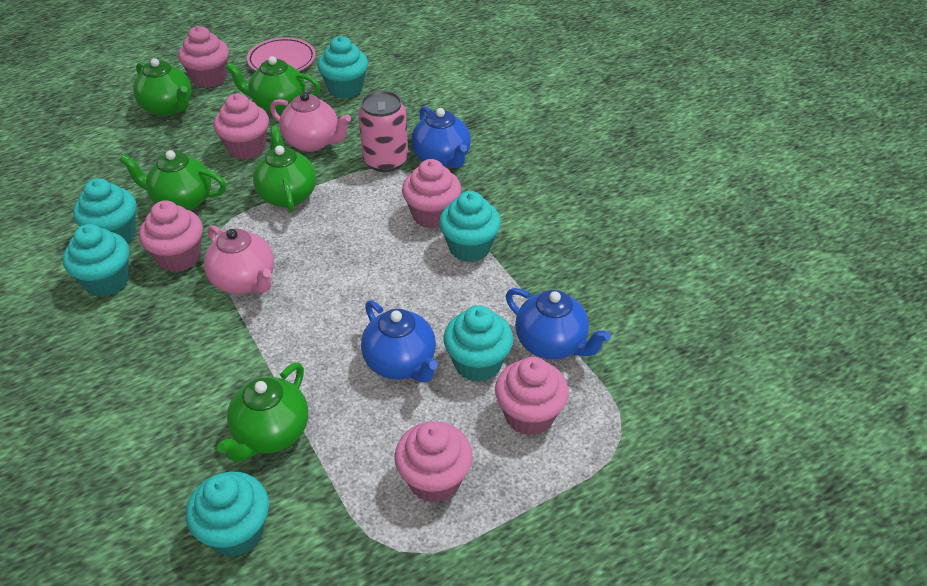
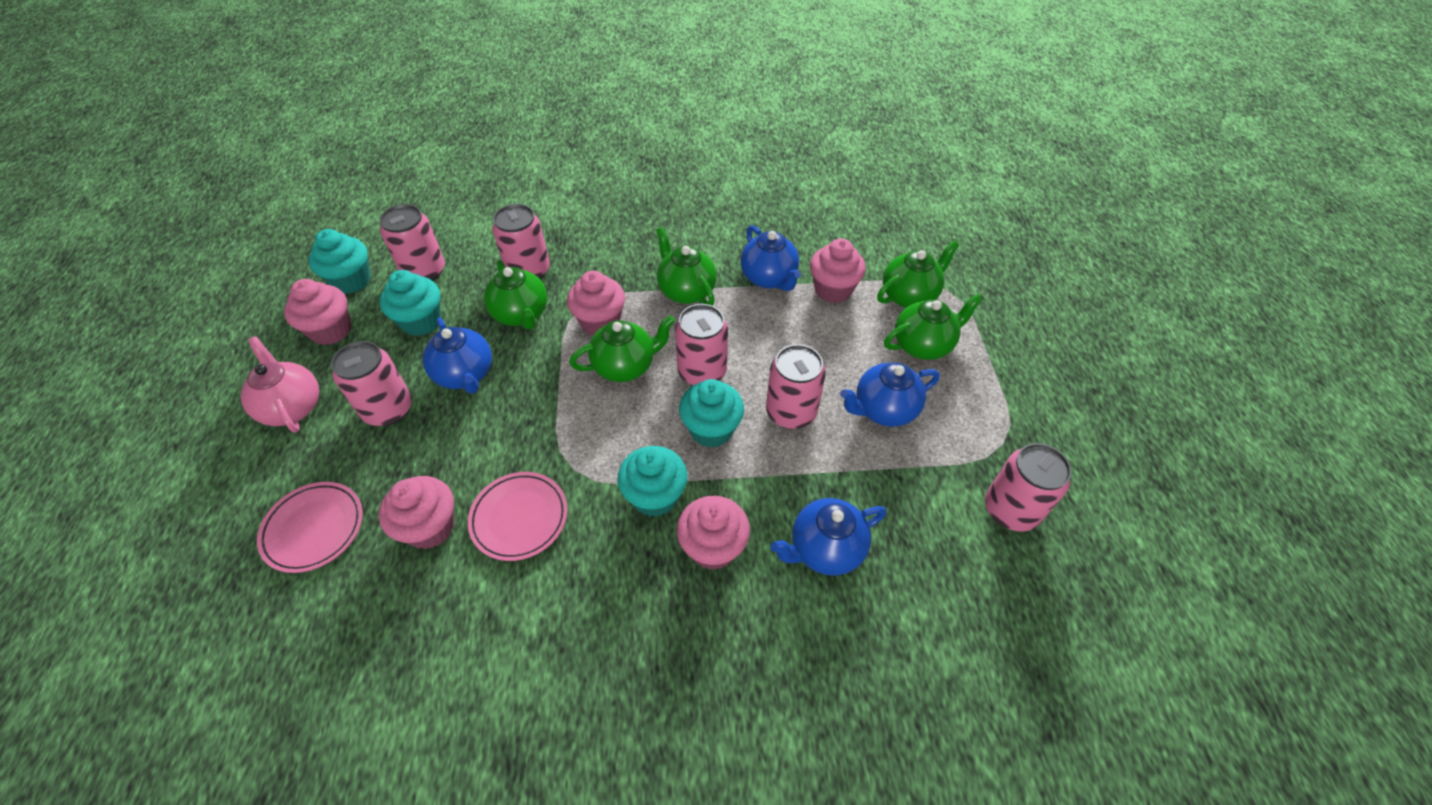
blue teapot: [361,300,438,383] [411,106,471,168] [506,288,611,359] = 3 -> [423,318,492,394] [740,225,801,291] [771,498,886,576] [840,363,940,427] = 4
pink can: [358,91,408,172] = 1 -> [331,341,412,426] [379,204,445,281] [492,204,550,279] [675,304,728,386] [766,344,826,429] [985,443,1072,532] = 6
pink cupcake: [139,200,203,272] [178,26,229,88] [214,94,269,160] [395,421,473,503] [402,159,461,229] [495,357,569,436] = 6 -> [284,279,351,345] [379,476,454,549] [567,271,625,336] [677,496,750,570] [810,238,866,303] = 5
pink plate: [247,37,316,71] = 1 -> [257,482,363,573] [468,472,568,561] = 2
pink teapot: [204,225,274,294] [270,92,351,152] = 2 -> [241,336,319,433] = 1
turquoise cupcake: [63,224,130,297] [73,178,136,243] [186,472,269,557] [317,36,368,99] [439,191,501,262] [443,305,513,382] = 6 -> [308,229,371,294] [380,270,441,336] [617,446,687,517] [679,379,744,447] = 4

